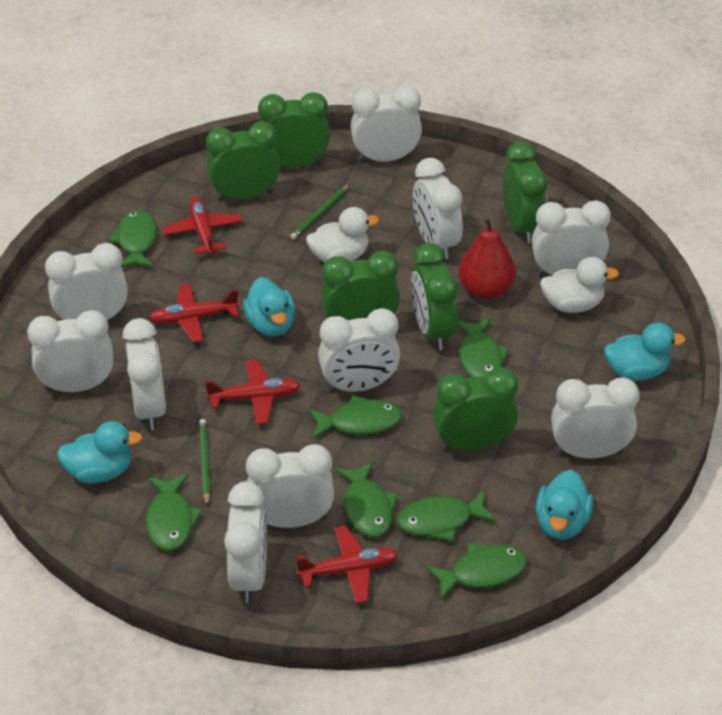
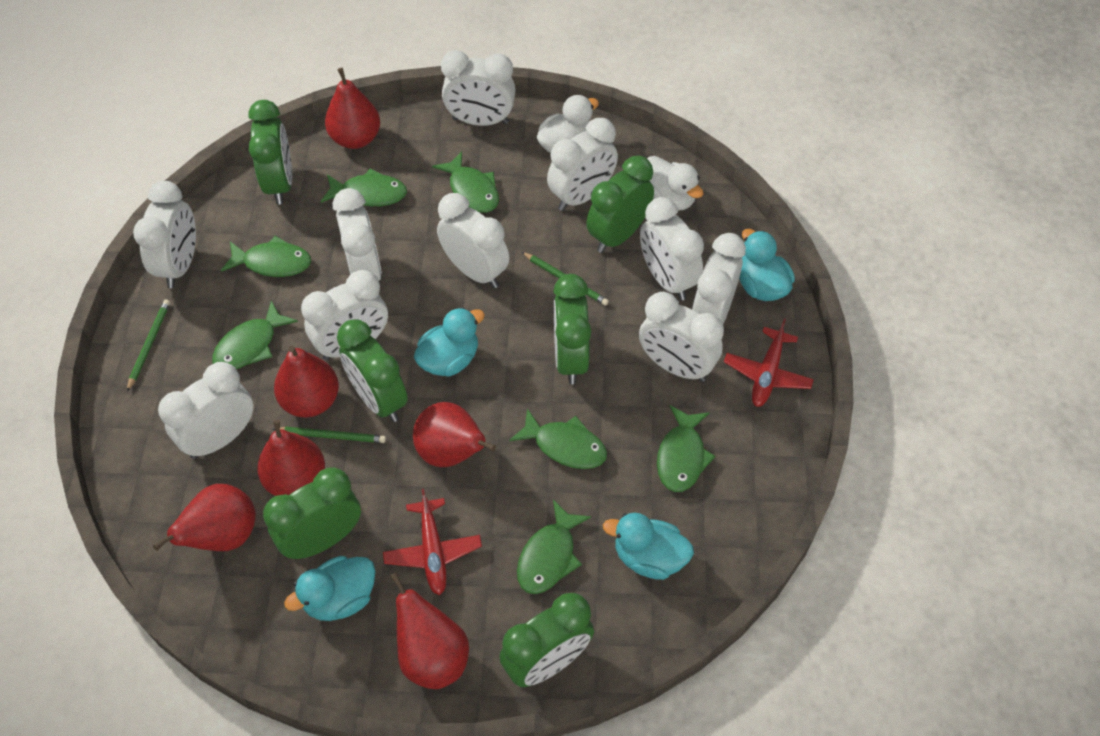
green pencil: [199,419,210,507] [290,184,350,240] = 2 -> [127,299,170,391] [272,427,386,443] [522,252,609,306] = 3
red pear: [458,217,516,299] = 1 -> [153,484,256,551] [257,419,325,496] [274,345,339,418] [325,68,380,149] [390,572,469,689] [413,402,496,467] = 6
red plane: [149,283,239,343] [162,197,242,255] [205,359,300,425] [296,526,398,603] = 4 -> [383,489,482,595] [724,318,814,407] = 2

